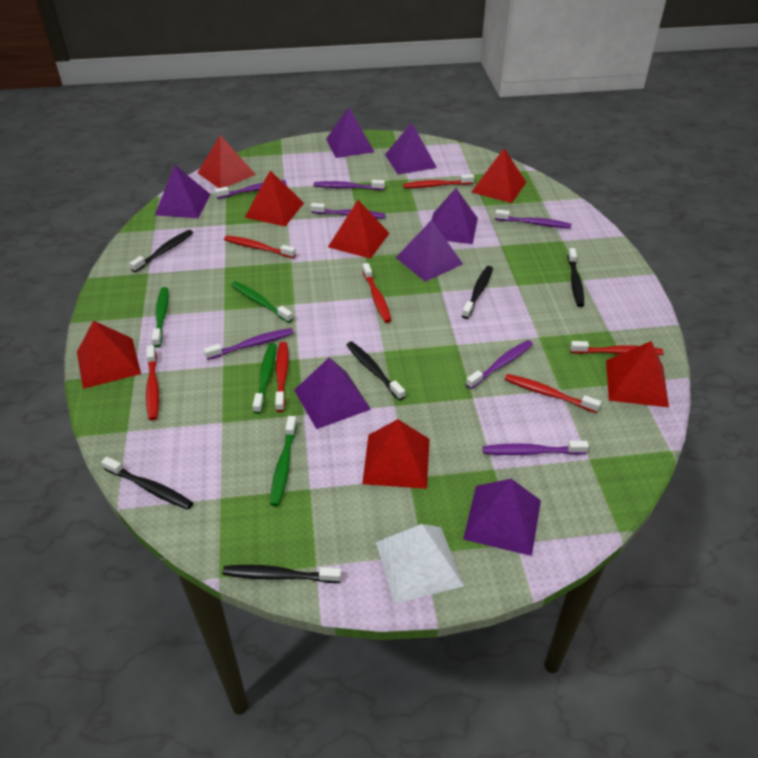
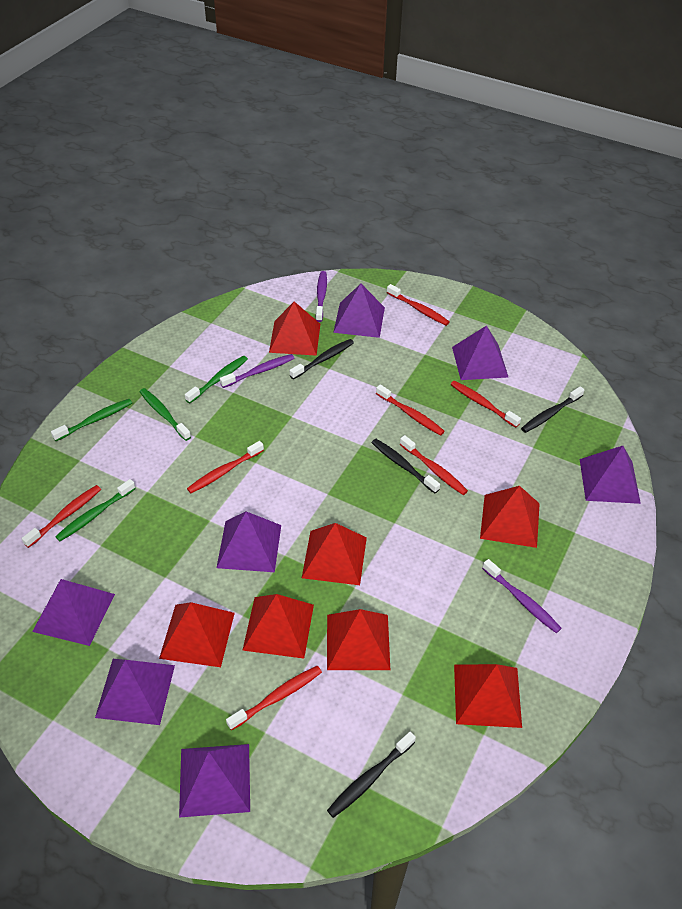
black toothbrush: [101,457,193,510] [130,230,193,272] [222,565,342,583] [347,341,405,400] [462,266,493,319] [568,248,584,307] = 6 -> [290,339,354,379] [327,732,416,818] [372,439,440,493] [521,386,585,433] = 4
purple toothbrush: [204,328,294,360] [215,180,287,199] [311,203,385,219] [314,180,385,190] [466,340,533,389] [483,441,589,455] [495,210,571,228] = 7 -> [220,354,295,388] [316,271,327,322] [482,559,562,633] = 3
white pyramid: [376,524,464,603] = 1 -> none = 0

